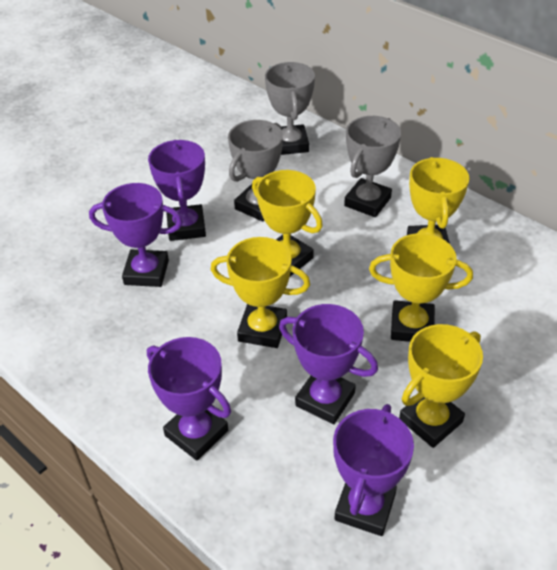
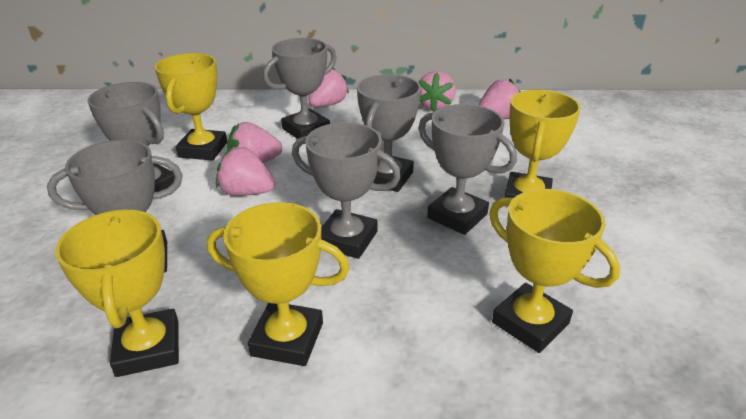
grey trophy: [228,120,283,222] [265,62,315,155] [344,116,401,217] = 3 -> [47,140,183,272] [88,82,175,192] [263,38,336,139] [292,122,401,259] [357,74,421,192] [418,104,517,235] = 6
pink strawberry: none = 0 -> [216,147,275,196] [227,122,283,163] [308,68,349,107] [419,71,456,112] [479,79,521,119] = 5
purple trophy: [89,183,183,287] [147,337,231,461] [148,140,206,241] [279,304,378,424] [333,404,414,536] = 5 -> none = 0

